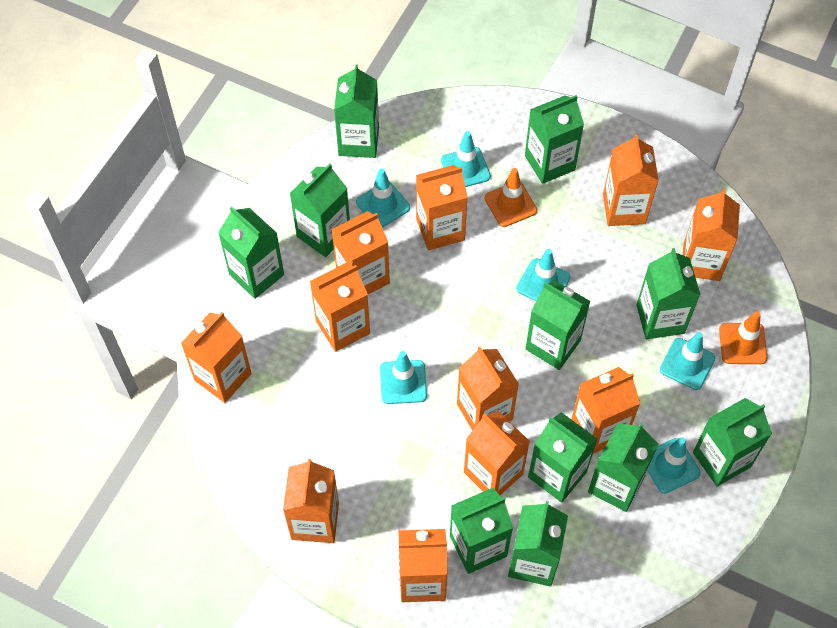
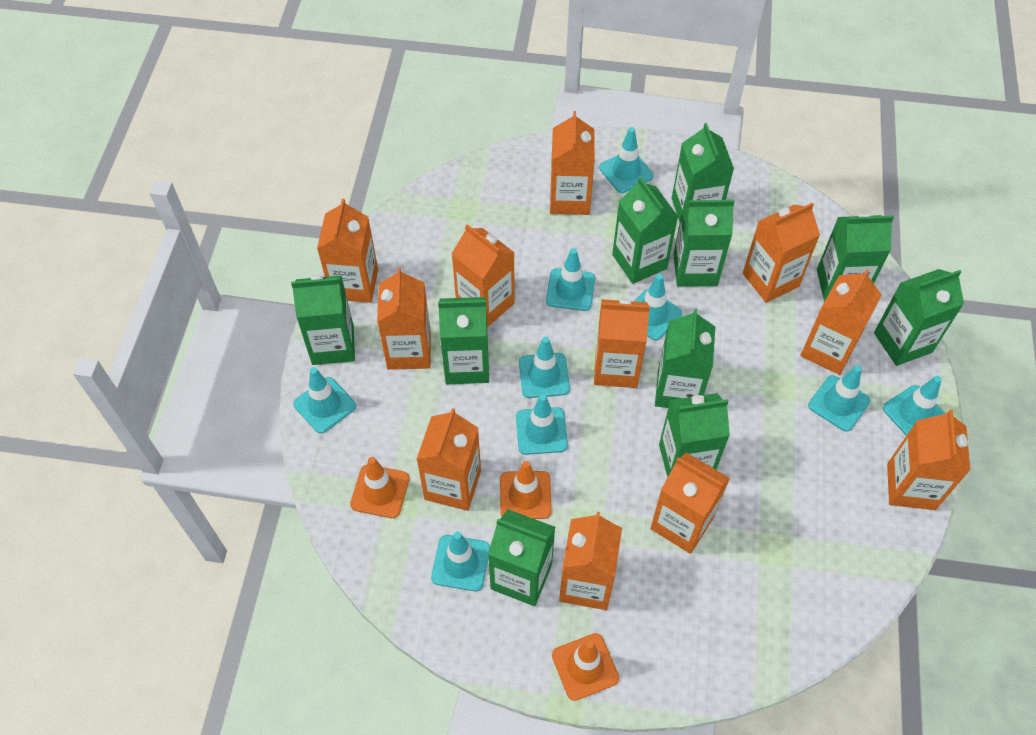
green carton: [218,207,284,299] [290,163,350,257] [334,64,379,158] [450,488,513,574] [508,501,568,587] [525,95,584,184] [525,280,591,370] [528,412,597,503] [588,423,658,512] [636,248,700,339] [693,398,772,487] = 11 -> [291,275,355,365] [438,297,489,384] [488,509,555,606] [612,177,678,284] [655,309,715,408] [659,393,730,477] [672,123,734,222] [673,200,735,287] [817,213,894,302] [874,269,964,366] = 10
orange traffic cone: [484,168,537,227] [719,311,767,364] = 2 -> [350,457,410,518] [500,461,552,519] [552,633,619,701] = 3
turquoise traffic cone: [356,169,410,228] [380,351,427,404] [441,131,491,187] [516,249,571,301] [647,437,701,494] [660,332,715,390] = 6 -> [293,367,356,434] [431,532,490,591] [516,394,568,455] [519,337,570,398] [546,248,595,311] [599,127,654,193] [634,274,682,340] [808,365,871,431] [883,376,946,436] = 9

